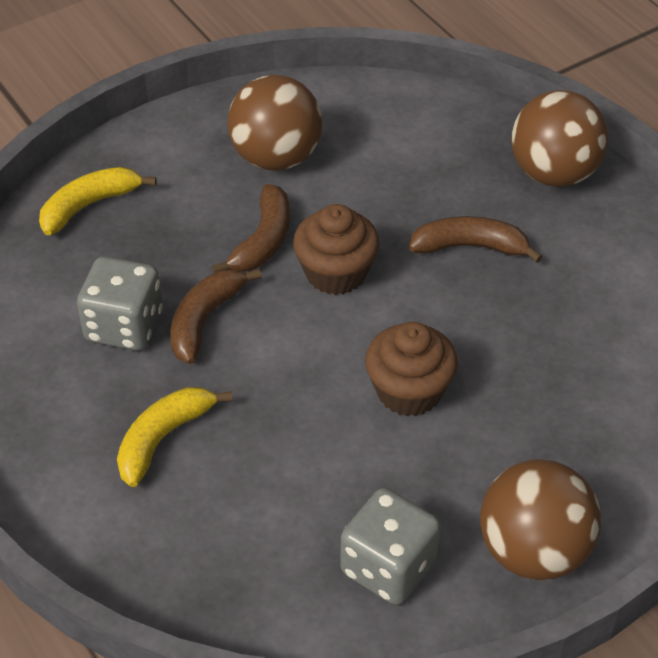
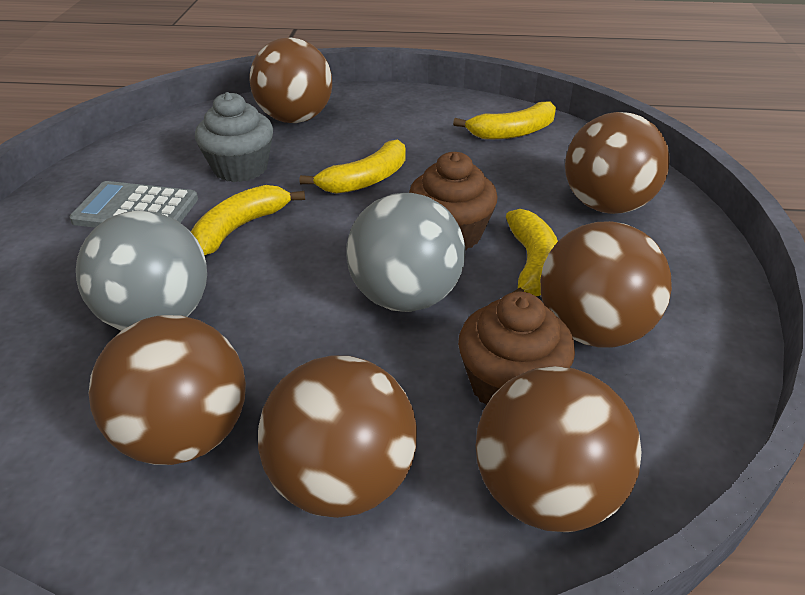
brown ball: [228,75,322,171] [480,459,601,580] [511,90,608,187] = 3 -> [89,315,246,465] [249,38,332,123] [258,355,417,518] [476,366,641,532] [540,221,672,347] [565,112,670,214] = 6
brown banana: [170,269,262,364] [212,184,290,273] [409,216,543,263] = 3 -> none = 0
grey ball: none = 0 -> [76,211,207,331] [346,193,465,312] = 2
grey calculator: none = 0 -> [69,181,198,228] = 1
grey cupcake: none = 0 -> [195,92,273,182] = 1
grey dice: [77,256,163,351] [340,488,441,605] = 2 -> none = 0
yellow banana: [39,167,157,235] [117,387,233,487] = 2 -> [191,185,305,255] [300,140,406,194] [453,101,556,139] [506,209,558,296] = 4

